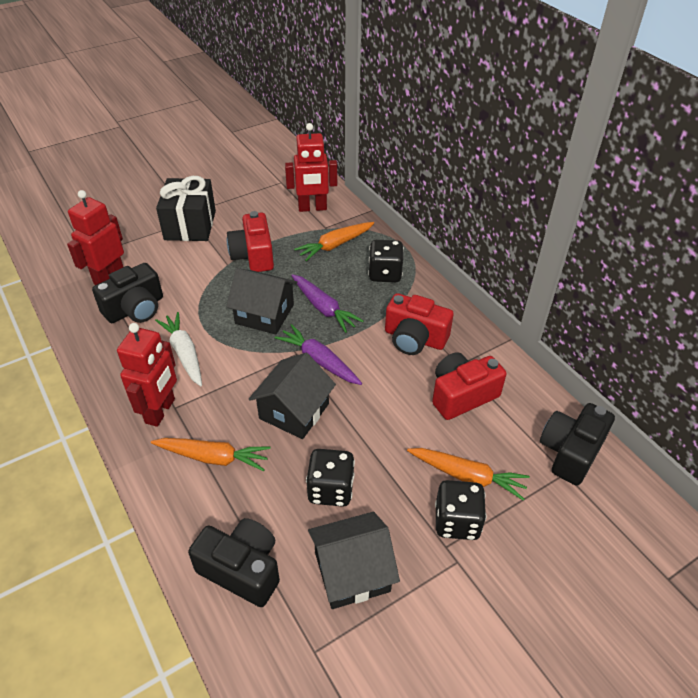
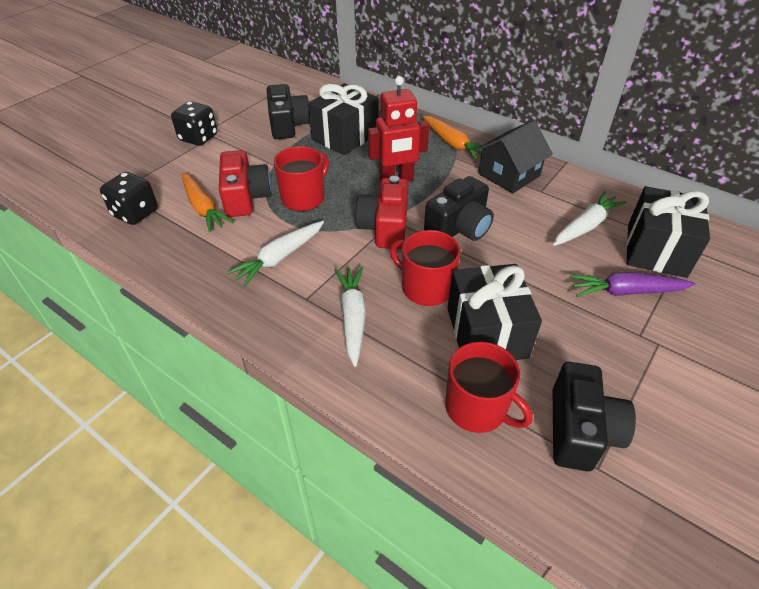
black dice: [306,449,355,507] [368,240,404,282] [435,480,486,540] = 3 -> [100,172,158,225] [171,101,217,146] = 2
black gift: [156,176,216,241] = 1 -> [308,83,379,155] [447,264,542,360] [627,186,710,278] = 3
black house: [226,268,297,335] [249,353,336,439] [308,512,400,609] = 3 -> [476,120,553,194] = 1
orange carrot: [151,438,271,471] [294,222,374,261] [407,448,530,500] = 3 -> [182,172,234,233] [423,116,482,161] = 2
purple carrot: [275,324,362,385] [291,274,364,333] = 2 -> [569,272,695,297] = 1
red camera: [227,211,274,272] [385,293,454,355] [432,352,506,420] = 3 -> [219,150,272,217] [355,176,408,249] = 2
red mug: none = 0 -> [274,146,329,211] [390,230,460,306] [445,342,533,433] = 3
red robot: [67,190,124,285] [117,323,177,427] [285,123,337,212] = 3 -> [368,76,429,182] = 1
white carrot: [155,312,202,386] = 1 -> [227,221,324,287] [334,267,366,367] [553,191,627,246] = 3

